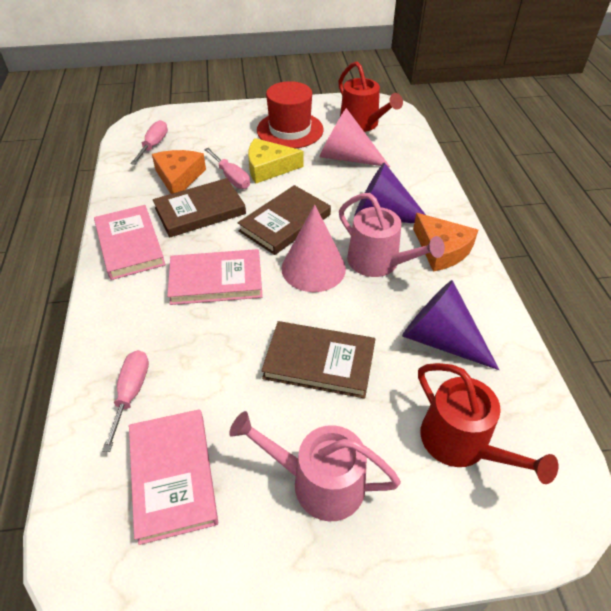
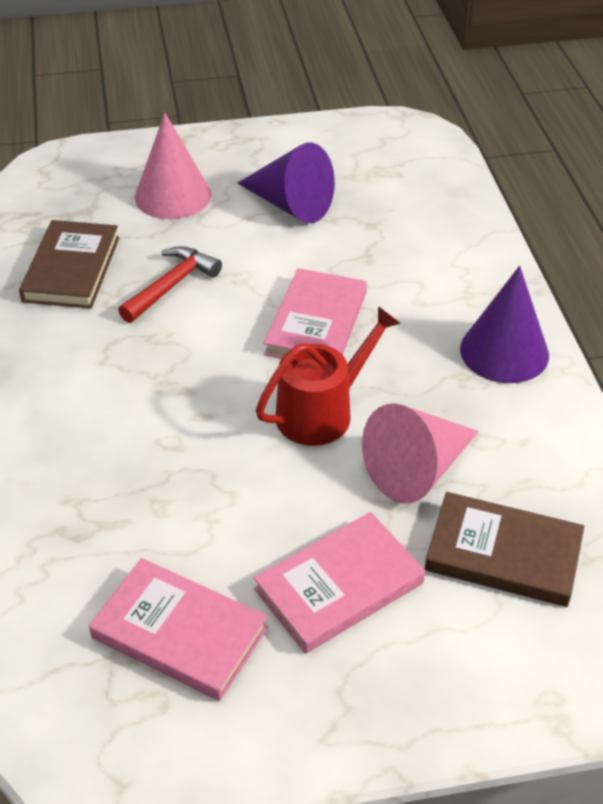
brown book: [153,178,246,237] [238,185,331,255] [261,321,375,398] = 3 -> [19,220,119,309] [425,492,585,607] = 2
orange cheese: [152,150,206,194] [413,213,478,271] = 2 -> none = 0
pink screwdriver: [102,350,149,452] [130,120,168,165] [204,148,250,189] = 3 -> none = 0
pink watering can: [229,411,401,521] [339,193,445,277] = 2 -> none = 0
red hammer: none = 0 -> [118,246,222,323] = 1
red hat: [257,81,323,149] = 1 -> none = 0
red watering can: [338,61,403,132] [418,363,558,484] = 2 -> [256,306,401,446] = 1
yellow cheese: [248,138,304,183] = 1 -> none = 0

